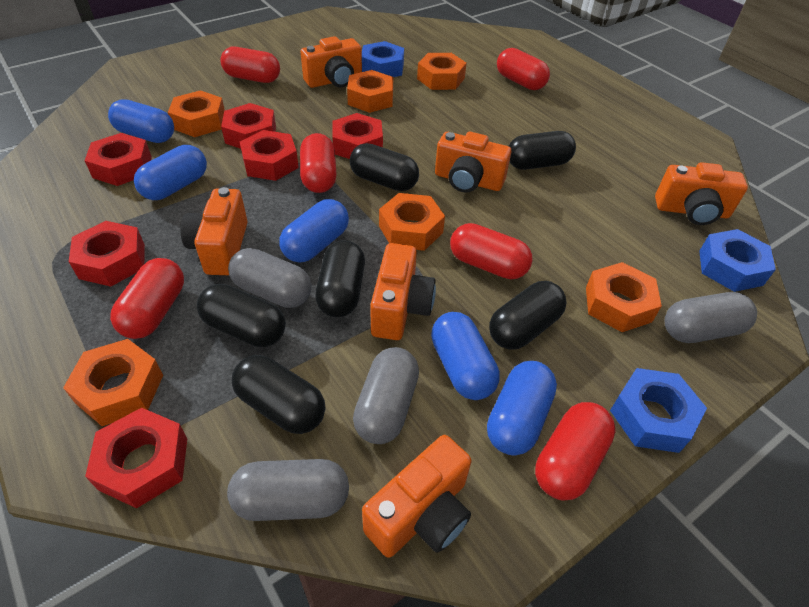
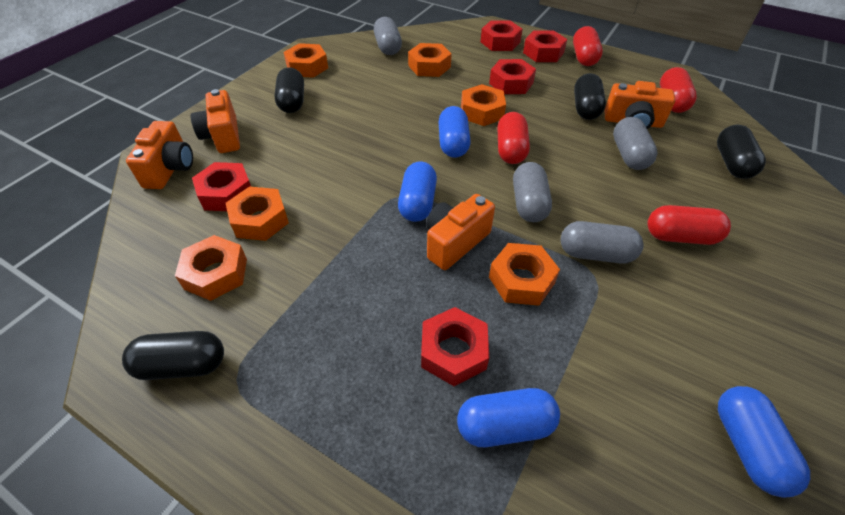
black capsule: [197,284,286,347] [232,355,325,434] [315,240,365,317] [350,143,419,191] [489,281,567,350] [509,131,576,170] = 6 -> [122,331,224,380] [274,67,304,113] [574,73,606,120] [717,124,766,179] = 4
blue capsule: [108,99,174,143] [134,145,207,200] [279,199,349,263] [431,312,500,400] [487,361,557,455] = 5 -> [398,161,437,222] [439,106,471,158] [457,388,560,447] [718,386,810,498] = 4
blue nut: [362,41,404,77] [610,368,707,453] [699,229,776,292] = 3 -> none = 0
orange camera: [180,187,248,275] [300,36,362,88] [362,435,472,558] [370,243,436,340] [435,132,511,193] [655,162,748,225] = 6 -> [126,121,193,189] [190,89,240,153] [426,194,495,270] [605,81,676,129] = 4
red capsule: [110,258,184,339] [221,47,280,83] [300,133,337,193] [450,223,533,279] [497,48,550,90] [535,402,616,501] = 6 -> [497,112,530,164] [573,26,603,66] [647,205,731,245] [660,67,697,113] = 4
red nut: [69,221,145,287] [85,133,152,186] [85,408,187,508] [221,103,276,149] [240,130,299,181] [332,113,383,159] = 6 -> [192,162,251,211] [421,307,489,386] [481,20,523,51] [489,59,536,94] [523,30,567,62] = 5

